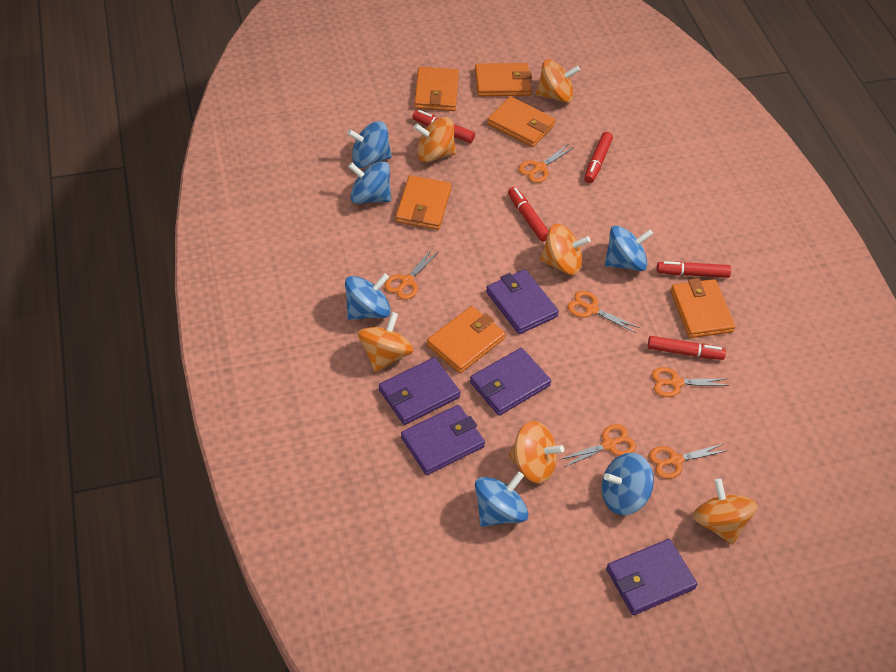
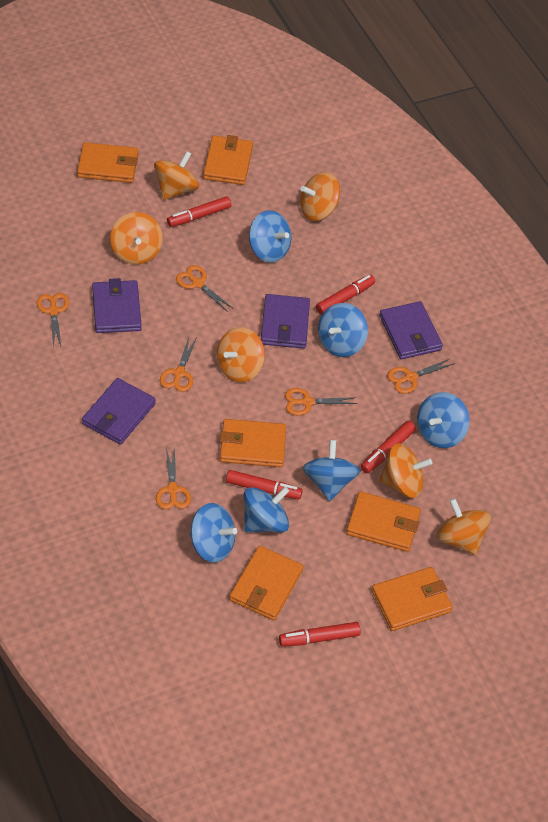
purple wallet: [379,357,461,425] [401,405,485,475] [470,348,551,416] [486,269,559,334] [606,539,698,615] = 5 -> [82,378,156,445] [92,278,142,333] [261,294,310,349] [379,301,443,359] = 4

